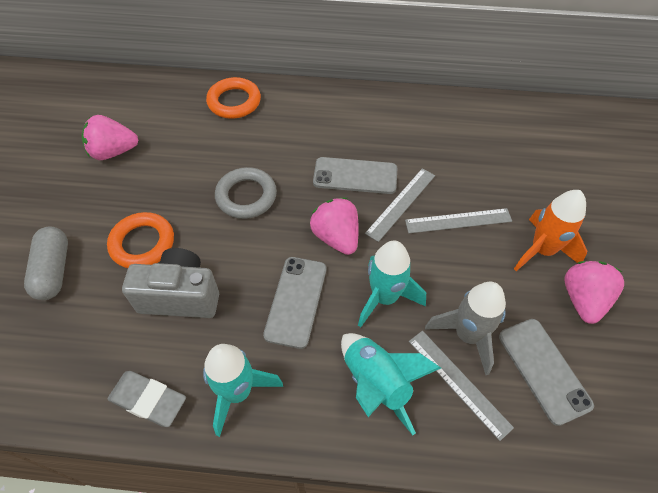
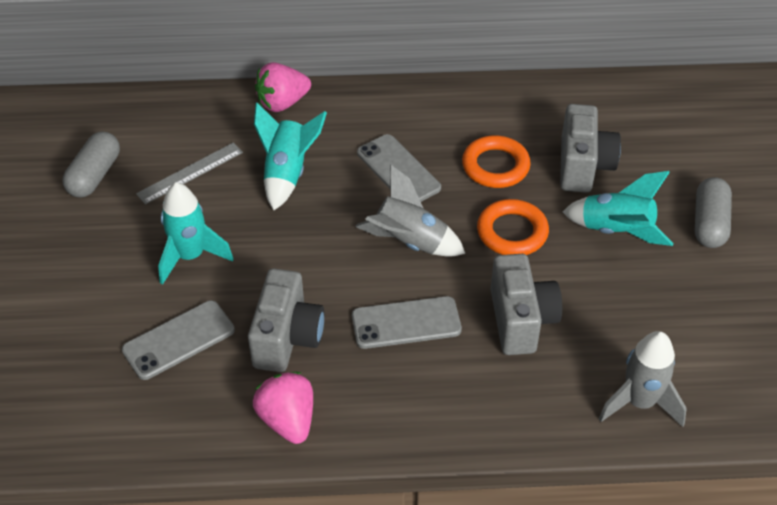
grey camera: [122,248,219,318] = 1 -> [248,268,324,372] [491,254,562,355] [560,104,621,193] = 3
grey capsule: [24,227,68,300] = 1 -> [63,131,120,197] [694,177,732,248] = 2
grey eraser: [107,371,186,427] = 1 -> none = 0
grey ring: [215,167,277,219] = 1 -> none = 0
grey rocket: [425,282,506,375] = 1 -> [355,165,465,257] [599,331,687,427] = 2
grey ruler: [365,168,435,242] [405,208,512,233] [409,331,514,441] = 3 -> [136,143,243,204] = 1
orange rocket: [514,190,587,271] = 1 -> none = 0
pink strawberry: [82,115,138,160] [310,198,359,255] [564,261,624,324] = 3 -> [253,372,313,444] [255,62,311,112] = 2

